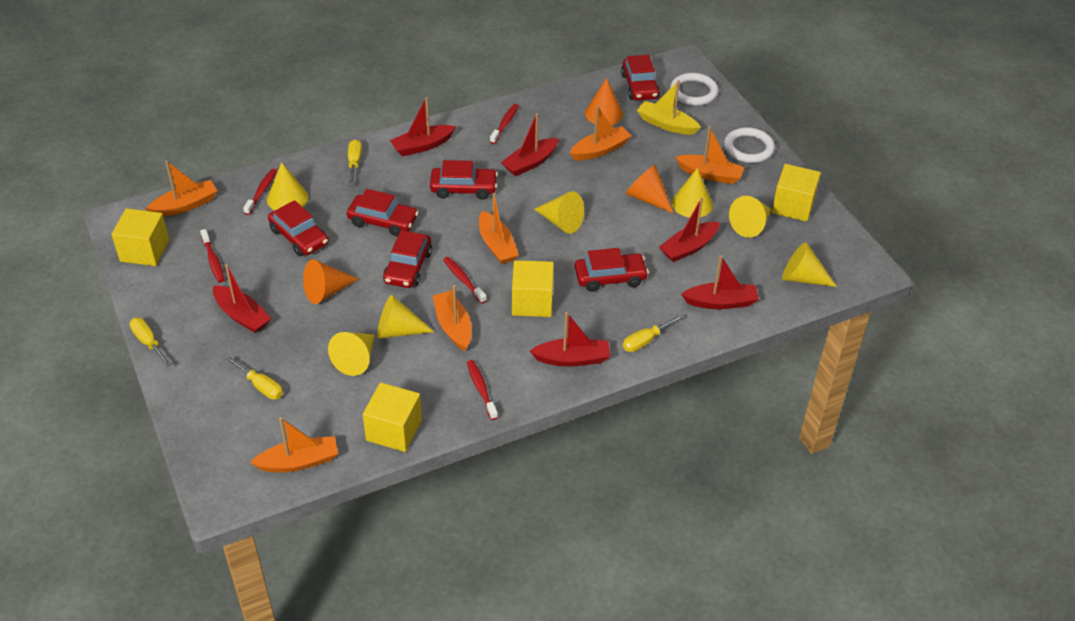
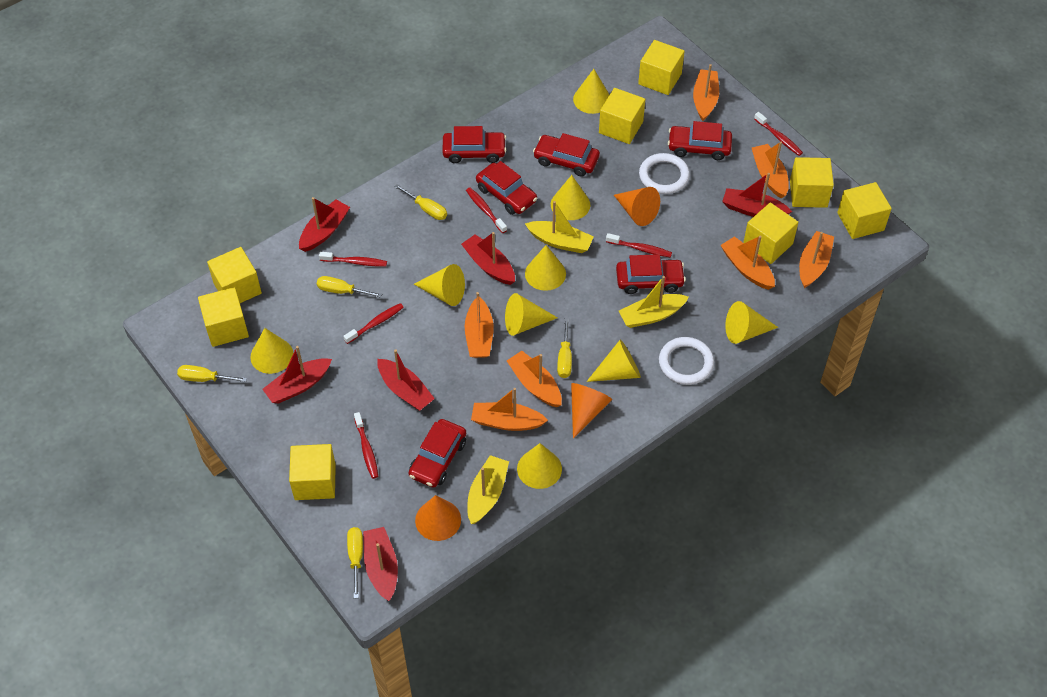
orange boat: [145,161,218,217] [250,417,338,472] [432,285,472,351] [479,193,519,264] [570,106,631,160] [675,126,744,184] = 6 -> [465,292,494,358] [471,388,548,431] [507,351,562,407] [693,64,719,121] [720,236,775,290] [752,142,789,198] [799,231,834,288] = 7
red toothbrush: [200,229,224,283] [243,169,277,215] [443,257,487,304] [467,360,498,420] [490,104,519,144] = 5 -> [319,252,387,266] [343,303,404,344] [354,412,378,479] [466,188,507,233] [606,233,672,257] [754,112,803,156] = 6
yellow boat: [637,80,701,135] = 1 -> [467,455,509,524] [525,201,594,253] [619,276,689,328] = 3
yellow cone: [267,162,308,210] [328,332,375,376] [377,295,434,339] [534,191,584,234] [672,168,713,218] [729,196,771,238] [782,243,837,287] = 7 -> [250,328,293,374] [414,264,465,306] [505,293,557,336] [517,443,562,489] [525,245,566,291] [551,175,590,220] [573,69,609,114] [586,339,641,382] [725,301,778,344] = 9
yellow cube: [111,208,169,266] [363,382,422,452] [512,260,554,317] [772,164,821,222] = 4 -> [198,287,249,347] [207,247,262,303] [289,444,336,500] [599,88,645,144] [638,40,685,95] [743,203,799,264] [790,157,834,208] [837,182,892,239] = 8
yellow screwdriver: [130,318,171,367] [226,356,283,400] [348,139,362,185] [623,314,683,352] = 4 -> [177,365,247,382] [317,276,382,298] [347,527,363,598] [394,184,447,220] [557,318,572,378] = 5

